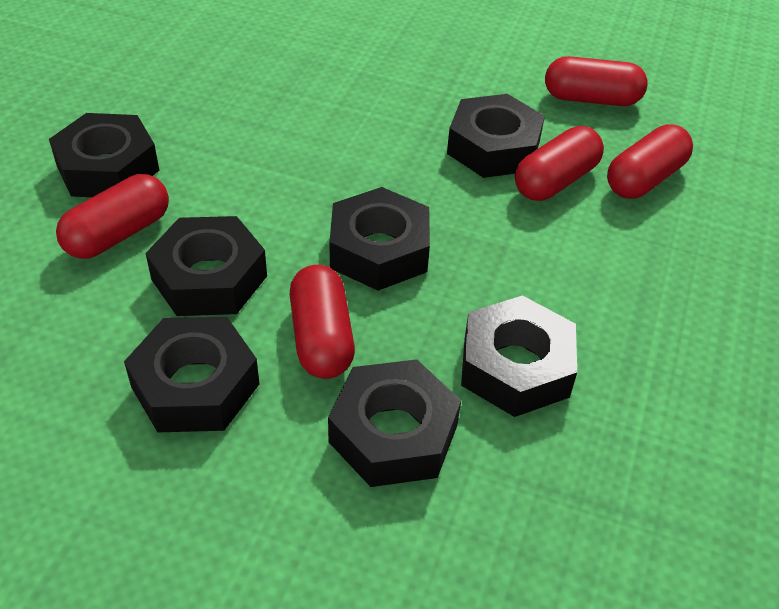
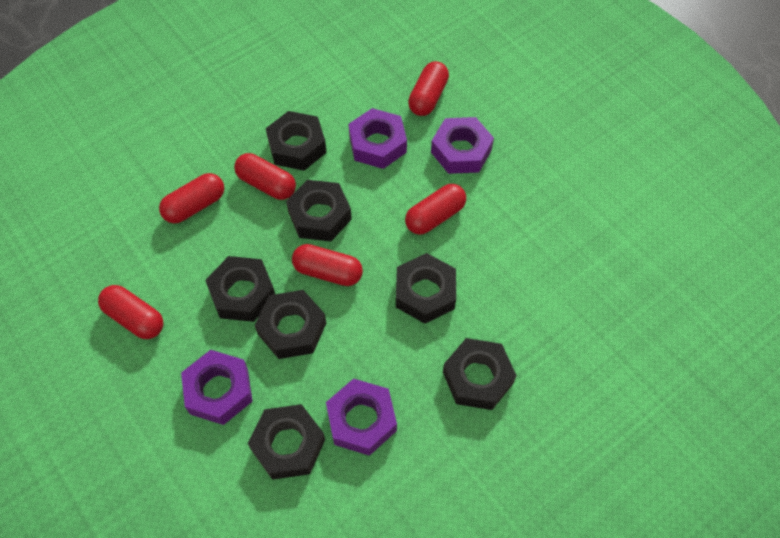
purple nut: none = 0 -> [181,350,253,425] [326,379,397,456] [349,108,407,169] [431,117,494,174] = 4
red capsule: [56,174,169,259] [289,265,355,379] [515,126,604,201] [545,56,648,106] [607,124,693,199] = 5 -> [98,285,163,339] [159,173,224,223] [234,153,296,200] [292,244,363,286] [405,184,466,235] [408,61,449,116] = 6

